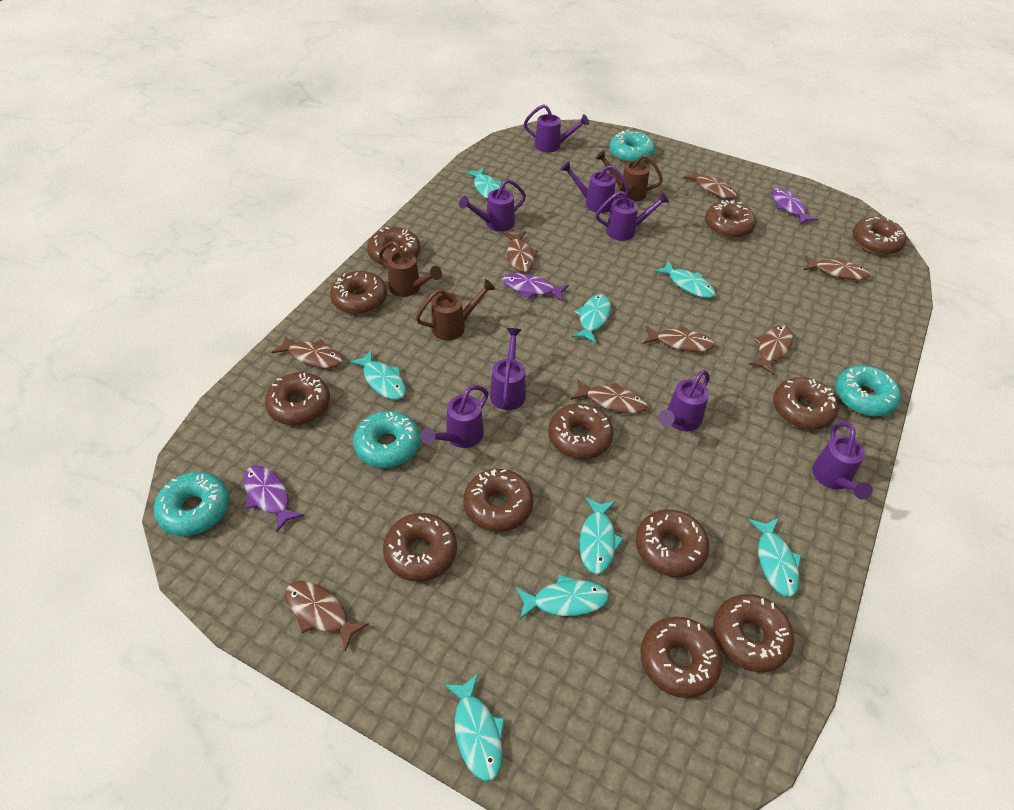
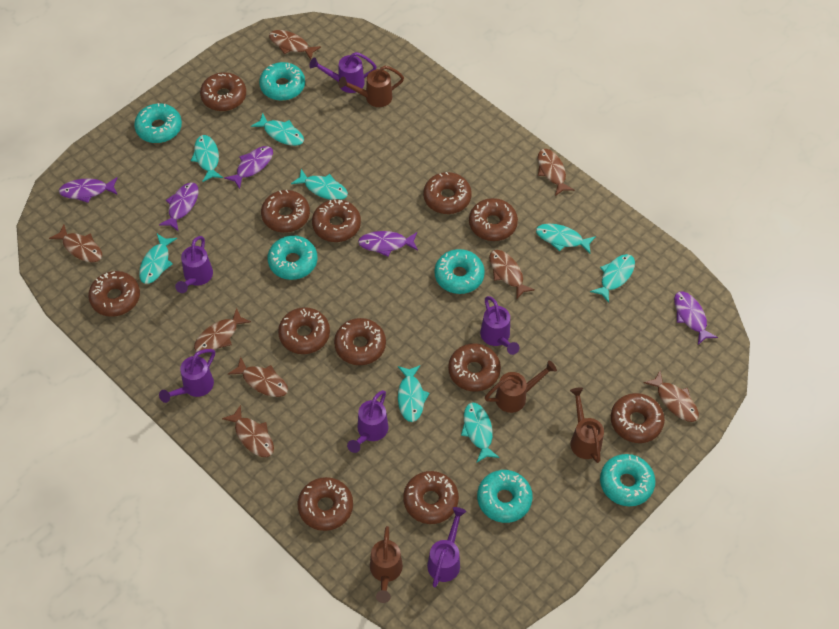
brown watering can: [379,241,442,297] [416,279,495,341] [595,150,663,202] = 3 -> [338,66,404,107] [370,526,403,603] [485,361,557,413] [570,387,604,463] = 4
purple fish: [243,465,305,532] [503,273,569,302] [772,188,818,225] = 3 -> [59,177,118,203] [159,183,199,232] [224,146,273,189] [358,231,418,257] [674,291,718,345] = 5
purple watering can: [421,385,489,448] [459,179,526,232] [490,328,526,410] [524,104,589,153] [561,161,630,213] [596,191,670,241] [658,370,710,431] [812,422,873,500] = 8 -> [159,349,215,403] [175,236,213,293] [309,52,377,93] [347,390,389,453] [427,507,466,588] [480,296,519,355] = 6
turquoise donut: [154,472,229,536] [353,411,420,468] [610,130,655,163] [835,365,901,416] = 4 -> [134,103,182,143] [259,62,305,101] [268,235,317,280] [435,249,485,294] [477,470,533,523] [600,454,655,506] = 6

